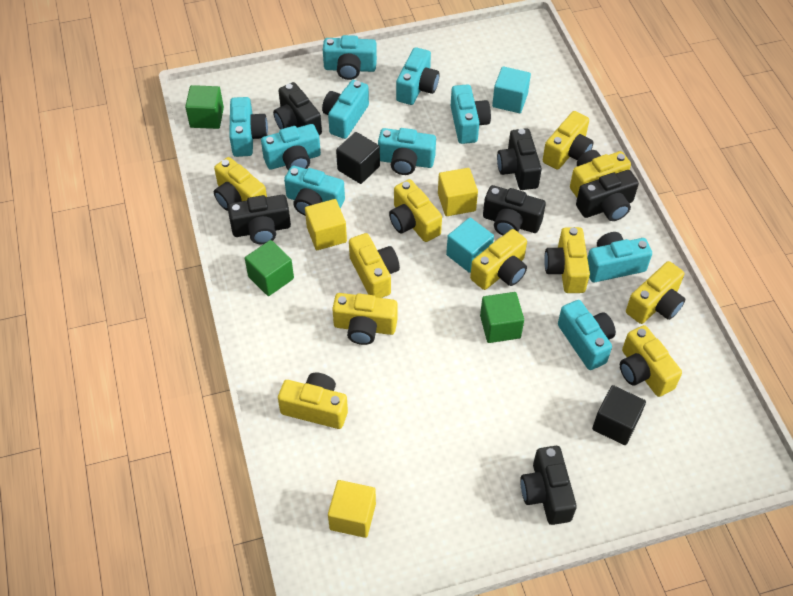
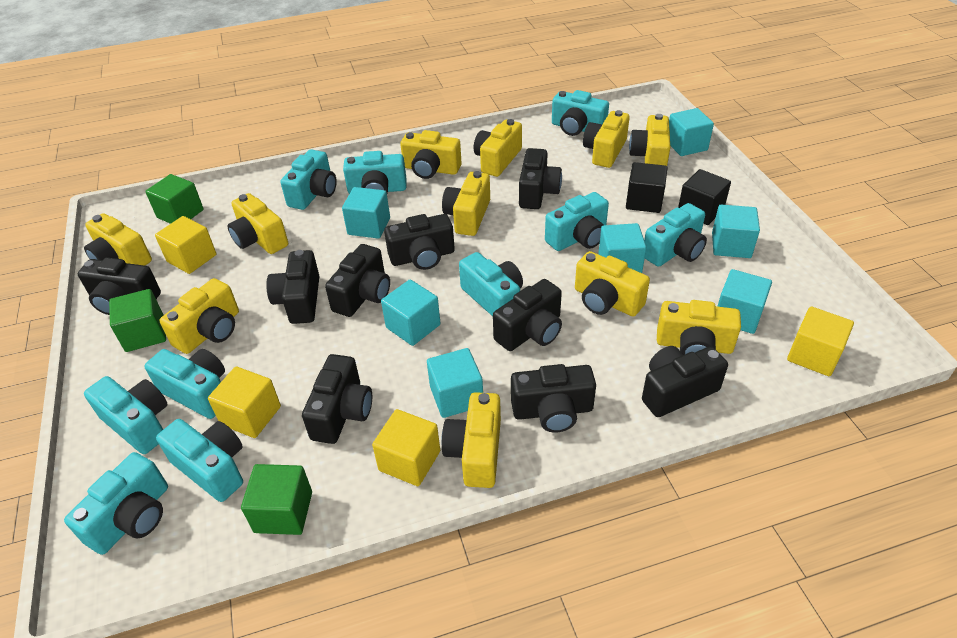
black camera: [228,195,291,245] [273,82,322,135] [483,185,546,236] [497,128,542,190] [520,446,577,525] [576,170,639,221] = 6 -> [78,257,161,315] [266,250,319,324] [302,354,372,444] [325,244,390,317] [384,214,455,270] [493,279,562,351] [511,364,596,433] [519,148,562,209] [642,346,728,417] = 9
turquoise cube: [446,218,494,273] [492,66,531,113] = 2 -> [342,187,390,239] [381,280,440,346] [427,348,483,418] [598,223,646,273] [669,108,714,156] [712,205,760,258] [717,269,772,334] = 7
yellow cube: [305,199,347,250] [328,480,376,538] [438,168,478,216] = 3 -> [155,216,216,274] [208,367,281,438] [372,409,440,486] [787,306,854,376] = 4

